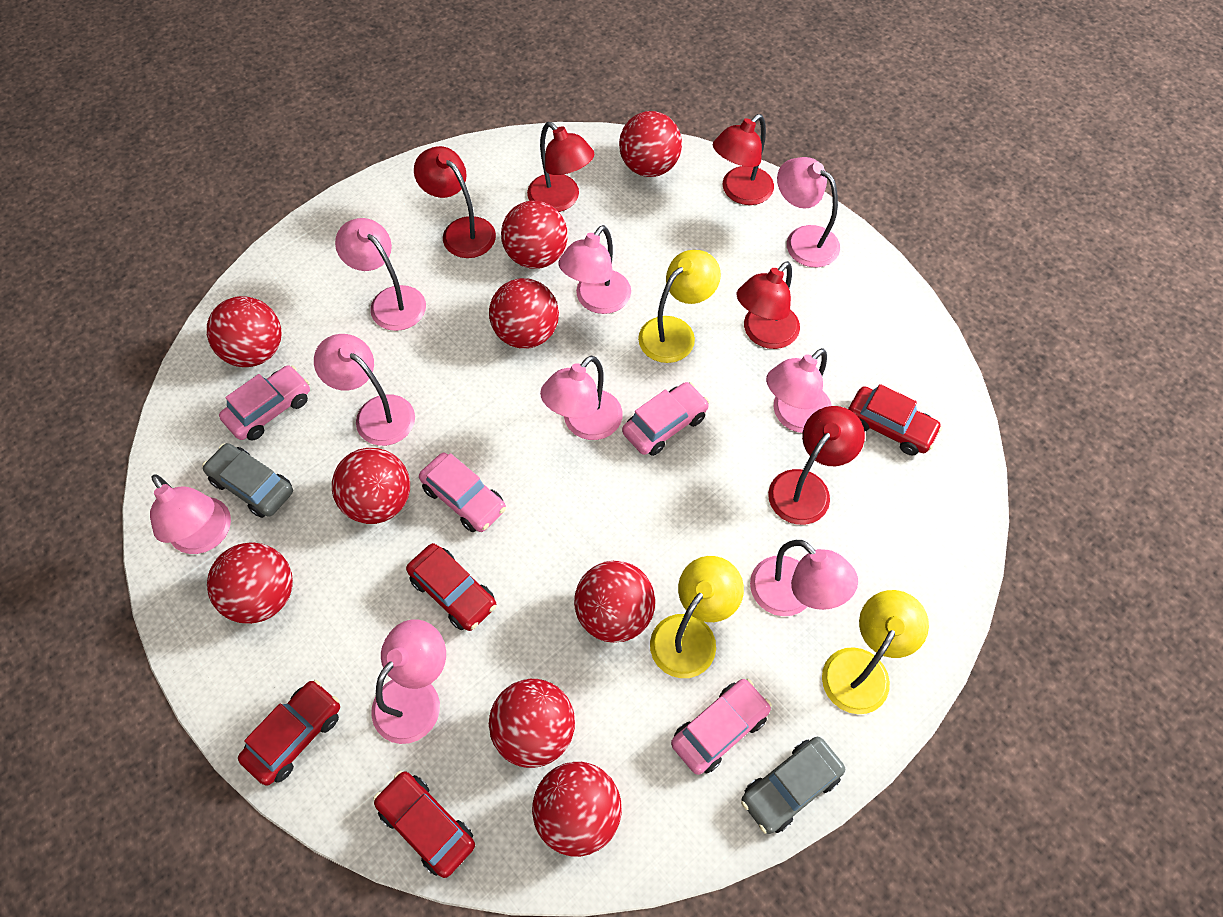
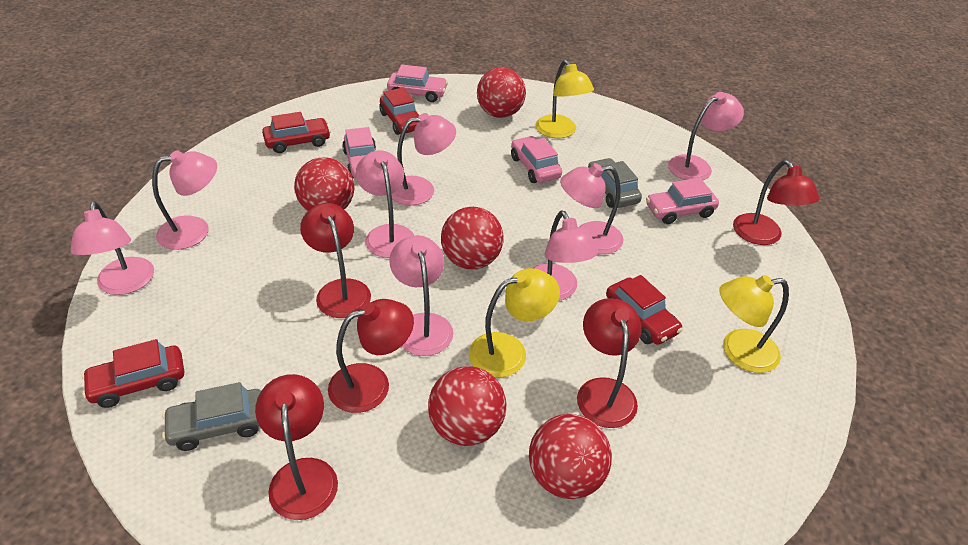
pink lamp: [150,474,231,554] [314,334,415,446] [335,218,426,331] [371,620,446,744] [540,356,623,440] [558,225,631,314] [750,540,858,616] [766,348,832,433] [777,157,840,267] = 9 -> [70,202,154,295] [152,150,217,250] [355,150,414,258] [389,235,453,356] [392,113,456,205] [533,211,599,301] [560,163,624,254] [668,92,744,180] = 8
red ball: [207,296,282,367] [207,543,293,624] [332,448,410,524] [489,278,559,348] [489,679,575,768] [501,201,568,269] [532,762,622,857] [574,561,655,643] [619,111,682,177] = 9 -> [294,157,354,211] [428,366,506,446] [441,207,504,269] [477,67,526,118] [529,414,612,499] = 5

